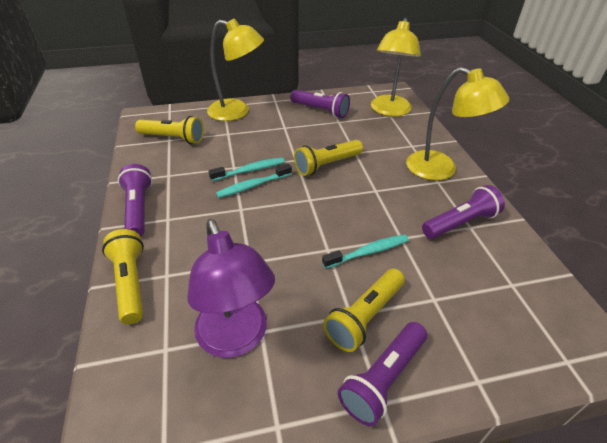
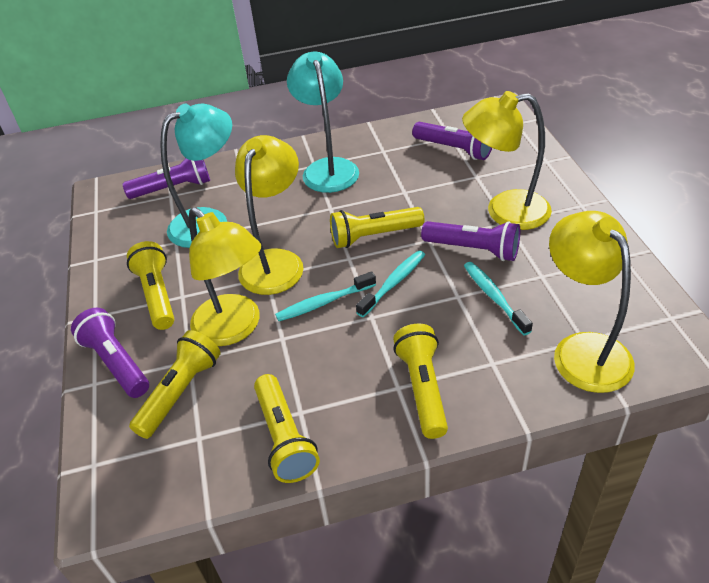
purple lamp: [187,219,275,358] = 1 -> none = 0
turquoise lamp: none = 0 -> [160,104,232,248] [287,51,359,193] = 2
yellow flashlight: [102,229,144,324] [135,116,204,144] [294,140,363,176] [323,269,405,352] = 4 -> [127,241,174,330] [129,330,221,439] [254,374,320,483] [330,207,424,248] [393,323,448,439] = 5
yellow lamp: [207,19,264,121] [371,18,421,117] [406,67,510,180] = 3 -> [189,207,261,346] [235,135,304,295] [462,91,552,230] [549,211,635,393] = 4

